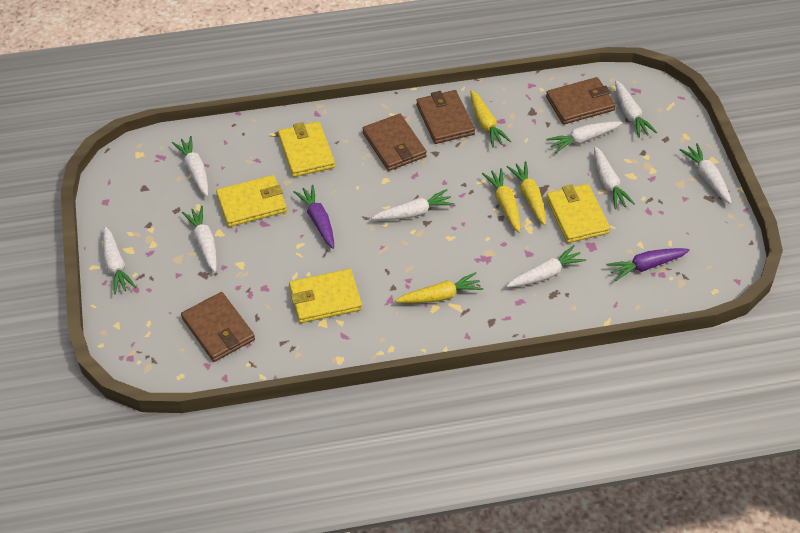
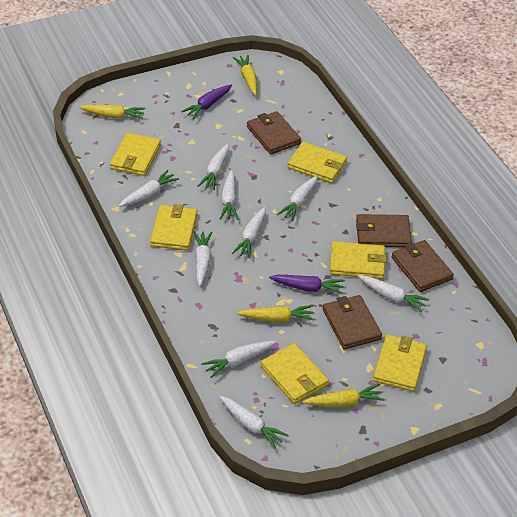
yellow wallet: [216,175,287,227] [278,121,335,177] [289,269,362,323] [546,184,610,243] = 4 -> [110,133,161,176] [150,204,197,250] [260,343,329,404] [287,142,347,183] [330,241,387,279] [373,334,427,392] = 6

